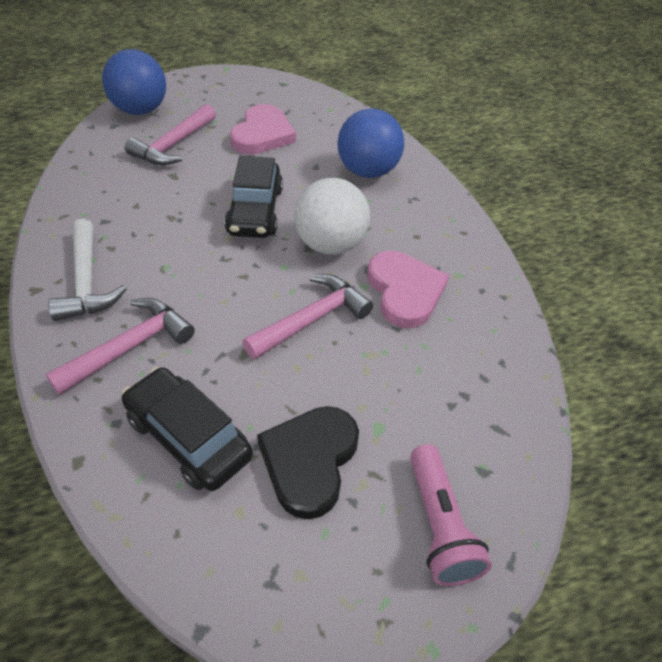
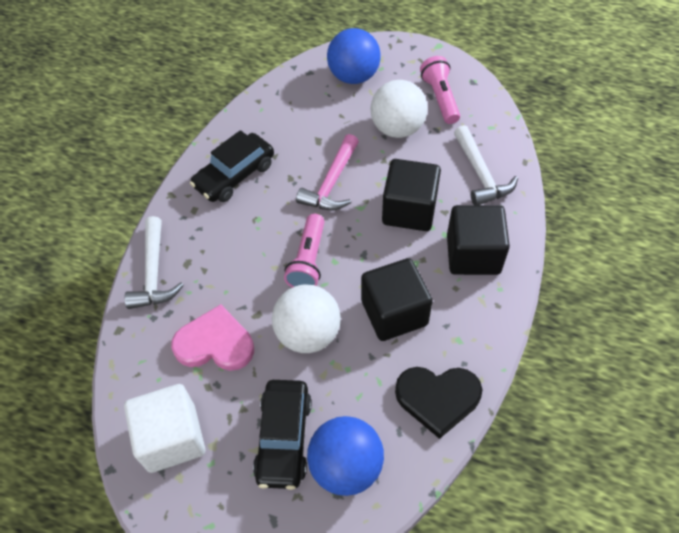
black cube: none = 0 -> [361,258,433,341] [382,159,441,231] [447,205,510,275] = 3
pink flashlight: [410,444,492,586] = 1 -> [284,214,324,288] [420,56,460,124] = 2
pink hammer: [45,298,195,395] [125,104,216,165] [243,274,373,359] = 3 -> [296,134,359,211] = 1
pink heart: [230,104,296,154] [367,251,449,328] = 2 -> [171,304,254,371] = 1
white ball: [294,178,370,255] = 1 -> [272,284,341,353] [371,80,428,138] = 2
white cube: none = 0 -> [124,384,205,473] = 1
white hammer: [48,219,127,321] = 1 -> [124,216,184,309] [454,125,518,205] = 2

